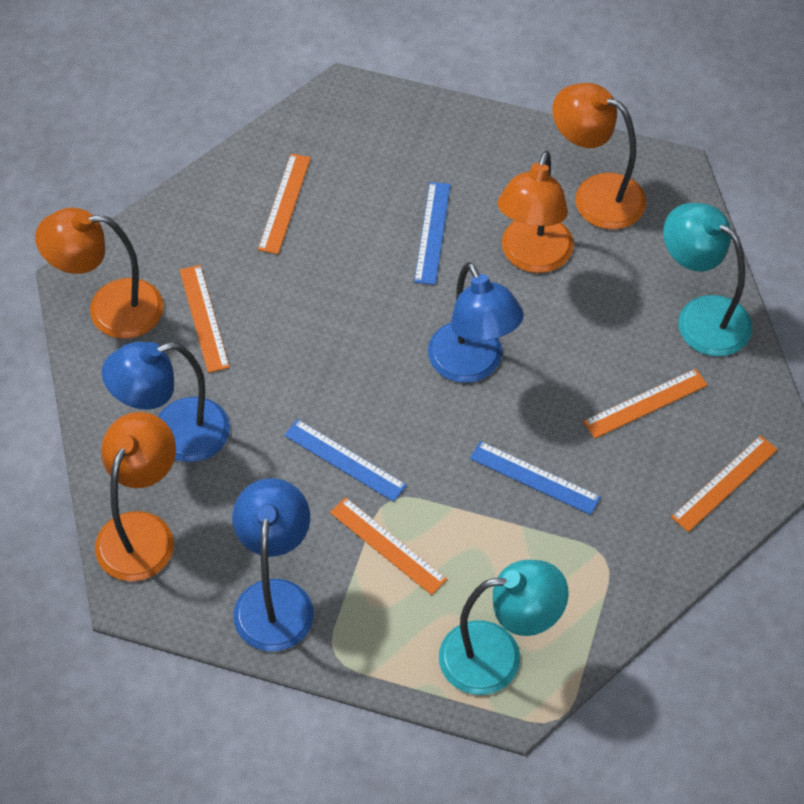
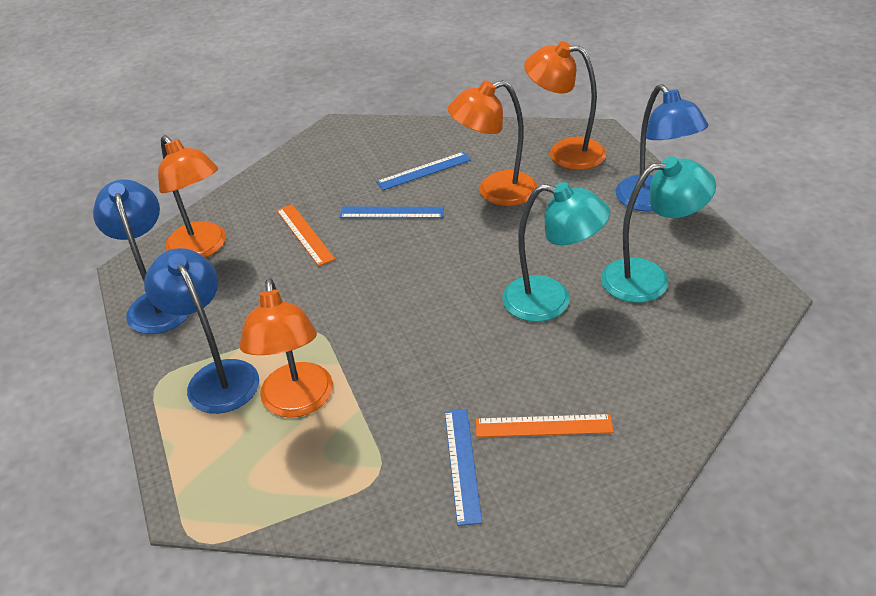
orange ruler: [180,265,230,373] [258,154,311,254] [330,497,447,595] [583,369,708,438] [671,435,778,532] = 5 -> [277,204,335,266] [476,414,613,437] = 2

